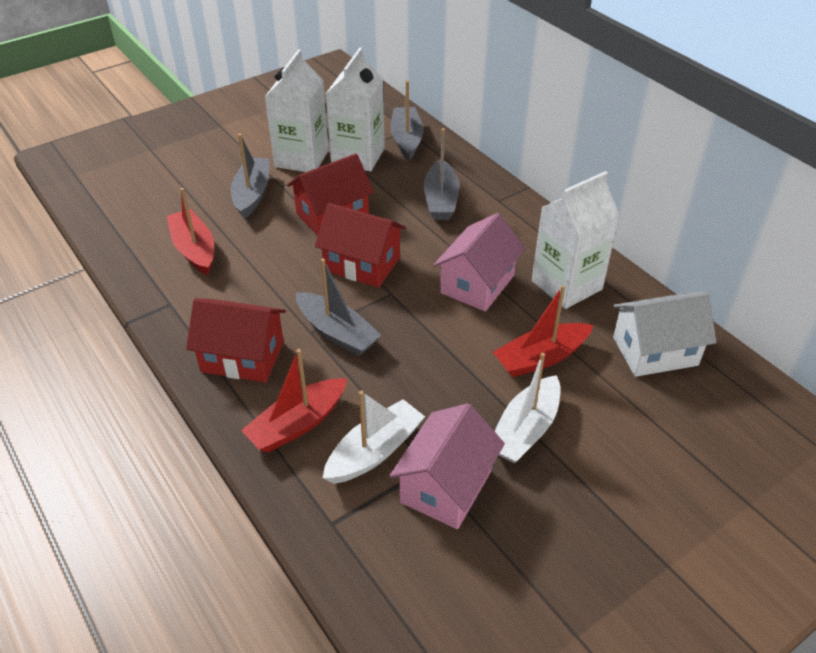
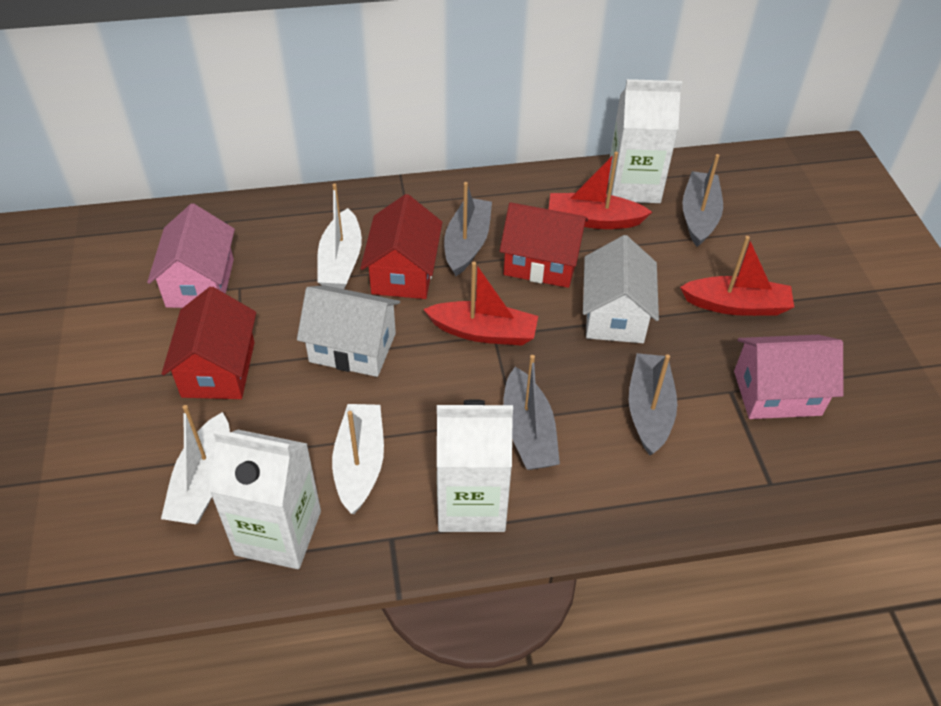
white boat: [323,390,425,484] [495,353,561,463] = 2 -> [161,405,230,524] [317,183,362,289] [332,404,384,514] = 3
white house: [613,292,717,377] = 1 -> [297,285,400,377] [583,235,659,343] = 2

